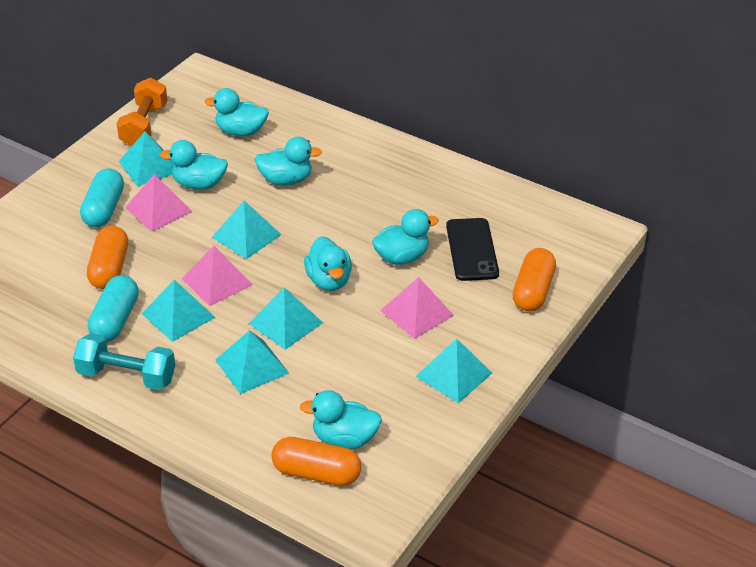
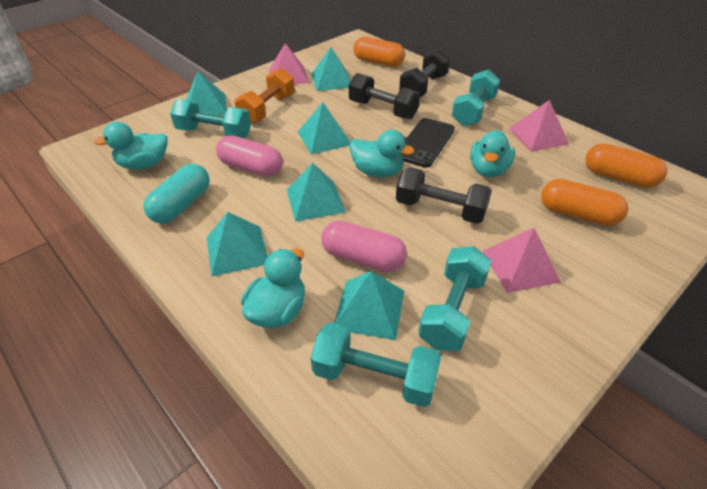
black dumbbell: none = 0 -> [349,73,420,119] [396,167,492,224] [399,49,450,97] = 3
pink capsule: none = 0 -> [216,135,283,177] [321,221,407,272] = 2
turquoise capsule: [80,168,124,227] [88,275,139,342] = 2 -> [143,164,210,224] = 1
turquoise duck: [160,140,228,190] [204,88,269,136] [255,137,322,185] [300,390,382,449] [304,236,352,291] [372,209,439,265] = 6 -> [94,122,168,169] [241,249,305,328] [350,130,415,177] [470,130,515,177] = 4
turquoise dumbbell: [73,333,175,390] = 1 -> [170,99,251,139] [310,322,441,407] [418,246,491,351] [452,70,500,126] = 4

